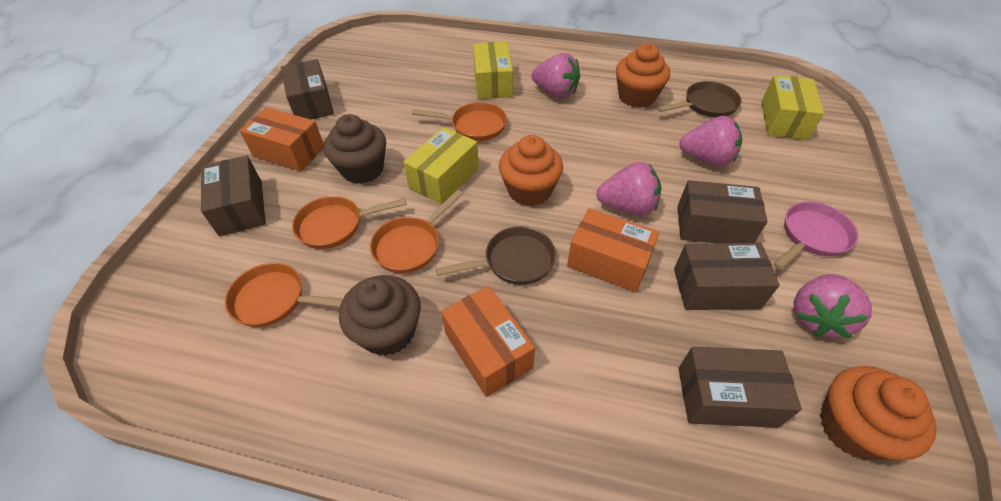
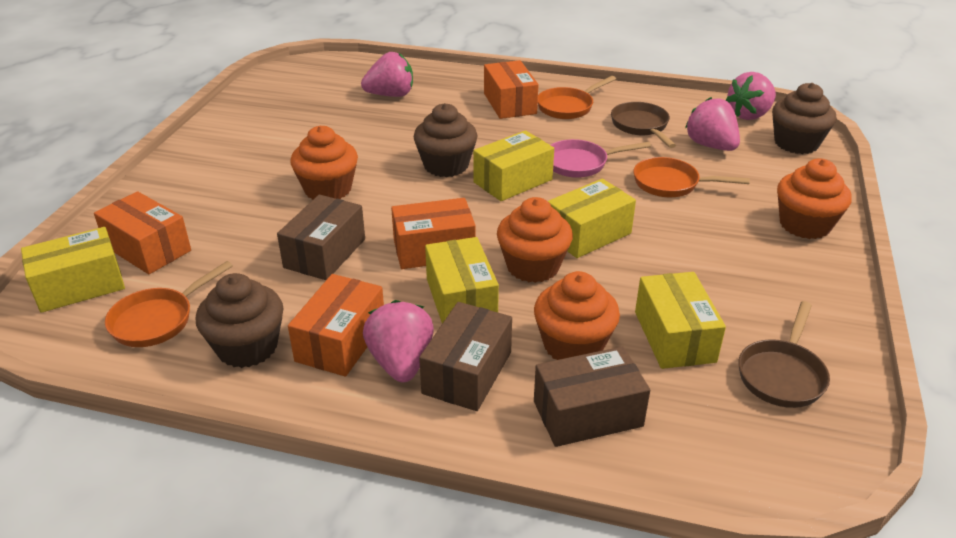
brown box: [201,155,266,237] [281,59,334,120] [674,243,780,310] [677,180,768,243] [678,347,802,428] = 5 -> [277,195,365,280] [419,302,512,411] [534,346,650,447] = 3
brown cupcake: [324,114,386,184] [339,275,421,356] = 2 -> [196,273,284,368] [414,103,478,177] [772,83,836,154] = 3
orange box: [239,107,324,172] [441,286,535,397] [567,208,659,292] = 3 -> [94,191,191,274] [288,274,384,377] [391,198,476,269] [484,60,538,119] = 4
orange cupcake: [499,135,563,206] [616,43,670,108] [820,366,937,460] = 3 -> [290,126,358,200] [497,197,573,283] [534,271,620,360] [777,158,852,239] = 4
orange pan: [225,263,343,327] [292,196,407,249] [370,190,463,273] [412,102,507,141] = 4 -> [105,261,233,347] [538,76,616,119] [633,157,750,197] = 3
yellow box: [403,127,479,204] [473,42,513,99] [761,75,824,140] = 3 -> [21,227,125,313] [425,237,499,323] [473,130,554,201] [548,179,636,258] [635,272,726,369] = 5

